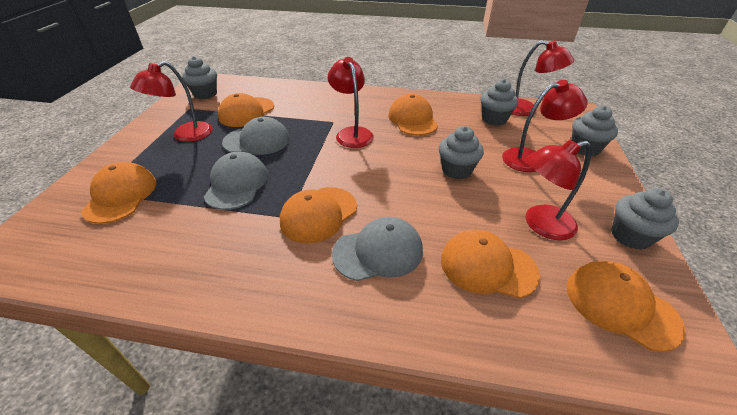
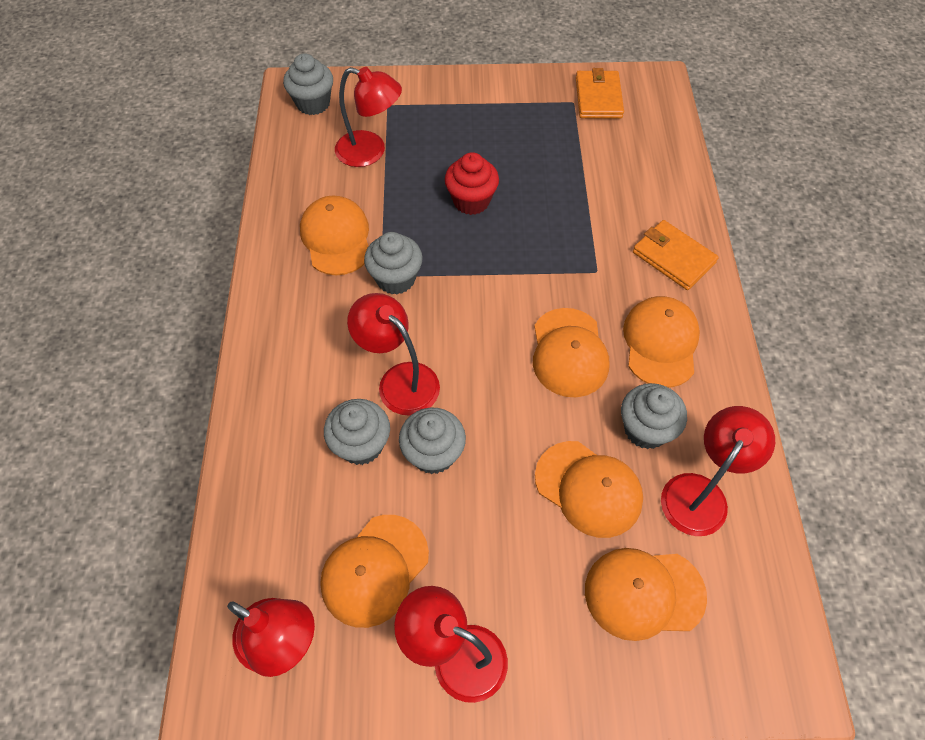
grey cap: [204,152,268,210] [222,117,290,155] [332,217,423,281] = 3 -> none = 0
orange wallet: none = 0 -> [576,68,624,119] [633,220,719,290] = 2
red cupcake: none = 0 -> [445,152,499,215] = 1

